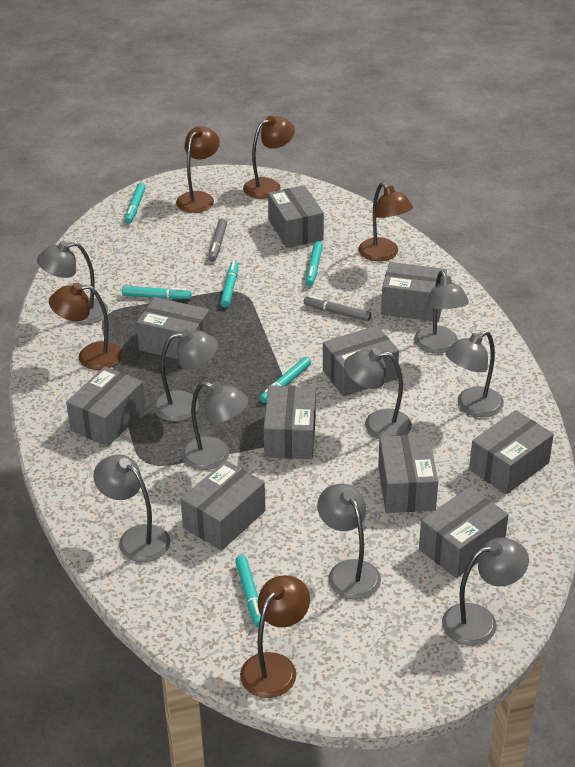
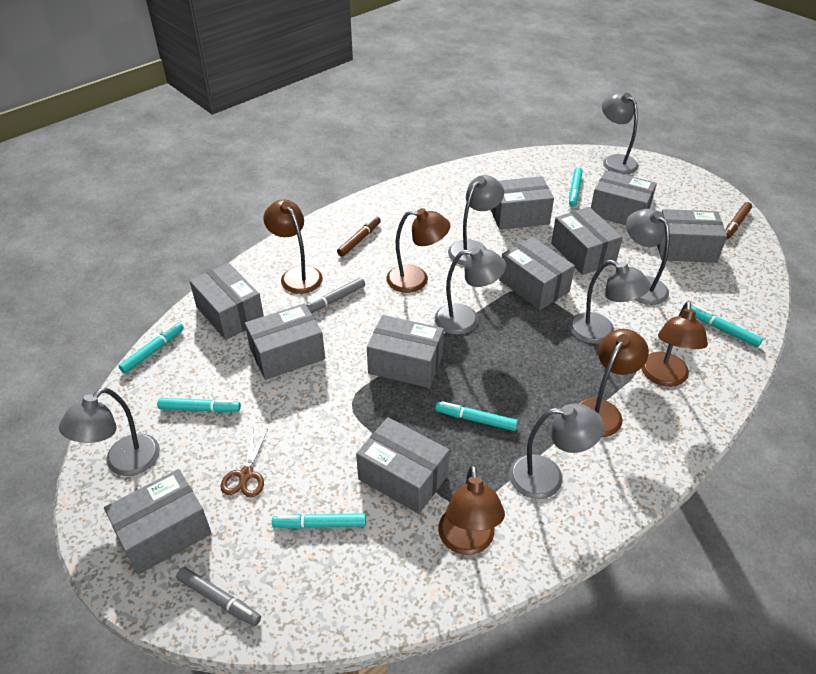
brown marker: none = 0 -> [337,216,381,257] [725,202,752,239] = 2
brown scissors: none = 0 -> [220,429,268,498] = 1
grey lamp: [37,241,108,324] [94,454,170,562] [153,329,218,421] [182,381,248,470] [317,484,381,600] [344,348,412,439] [414,271,469,353] [442,537,529,646] [446,331,504,417] = 9 -> [59,388,160,476] [434,247,506,335] [448,175,504,265] [509,403,604,499] [569,260,651,344] [602,93,639,175] [626,209,670,305] = 7

